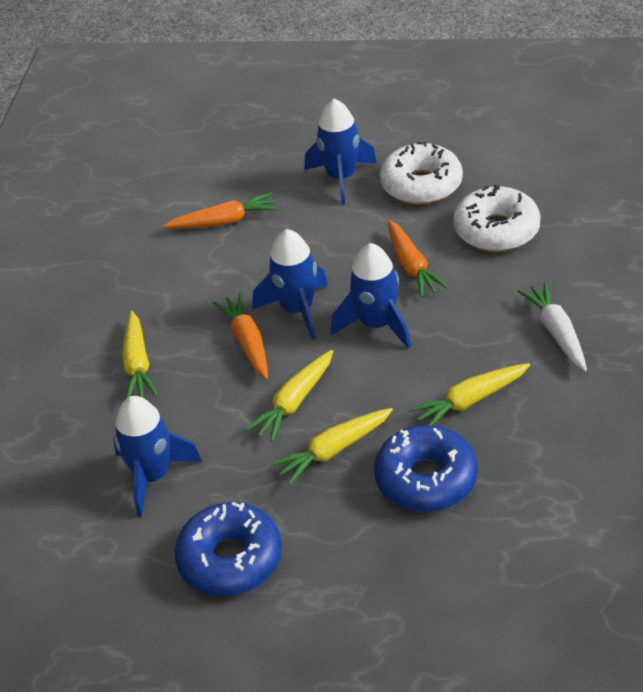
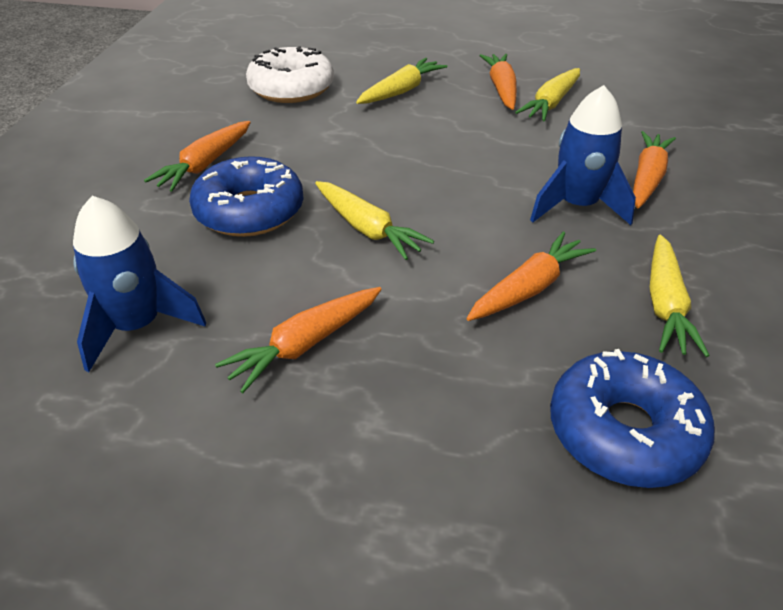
blue rocket: [113,396,202,518] [252,229,328,340] [304,99,377,204] [331,243,411,349] = 4 -> [73,196,206,372] [530,85,636,225] = 2
orange carrot: [163,192,278,229] [213,293,268,379] [387,220,449,298] = 3 -> [144,121,251,192] [215,287,382,393] [466,232,596,321] [479,54,517,110] [633,131,676,209] = 5
white carrot: [518,282,587,371] = 1 -> none = 0
white donut: [380,141,463,205] [453,185,541,252] = 2 -> [246,46,334,103] = 1

